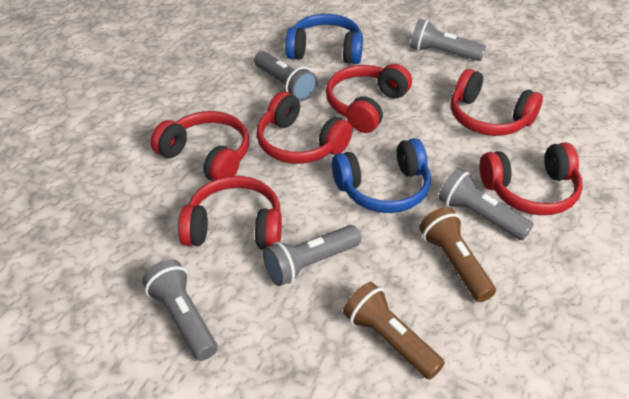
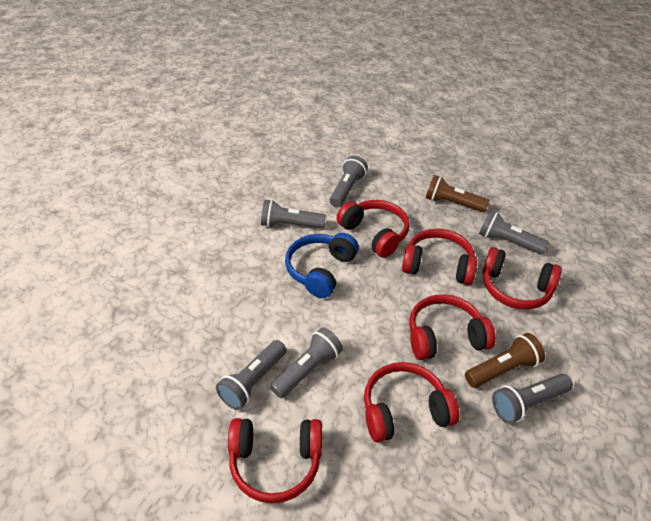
blue headphones: [285,14,363,64] [332,138,431,213] = 2 -> [285,233,359,298] = 1
grey flashlight: [142,259,218,361] [254,51,317,101] [263,225,361,286] [410,19,486,61] [438,168,534,240] = 5 -> [216,340,286,410] [261,200,326,228] [270,327,343,398] [330,156,368,208] [479,210,549,254] [492,374,573,424] = 6

